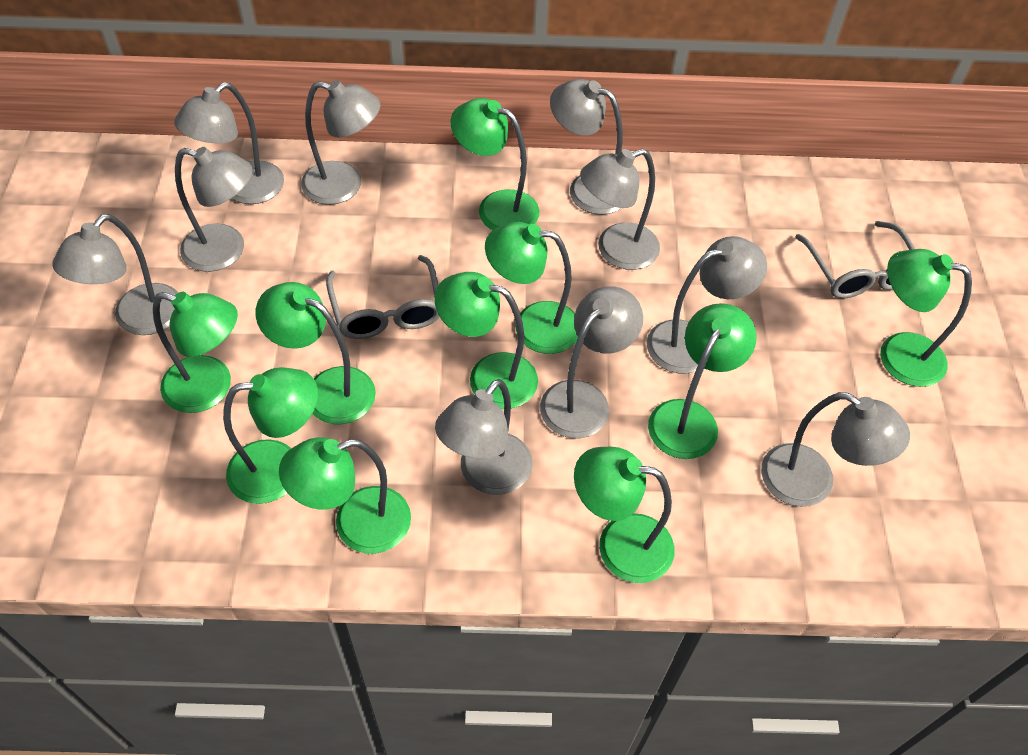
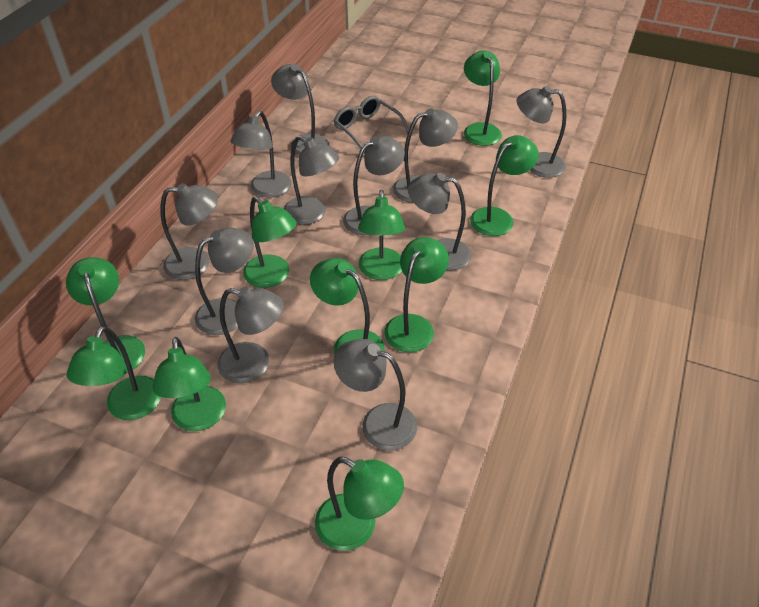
grey glasses: [326,255,440,339] [796,221,915,299] = 2 -> [334,96,409,153] = 1
grey lamp: [52,214,178,335] [174,82,284,204] [175,147,253,272] [301,80,380,205] [435,379,532,495] [540,286,643,438] [550,79,623,215] [580,149,660,270] [647,236,767,373] [761,392,910,507] = 10 -> [160,183,218,280] [195,227,254,335] [218,287,284,383] [231,111,292,197] [271,64,329,156] [284,136,340,225] [333,339,417,450] [343,136,405,235] [393,108,458,203] [408,173,472,270] [517,86,566,178] = 11

